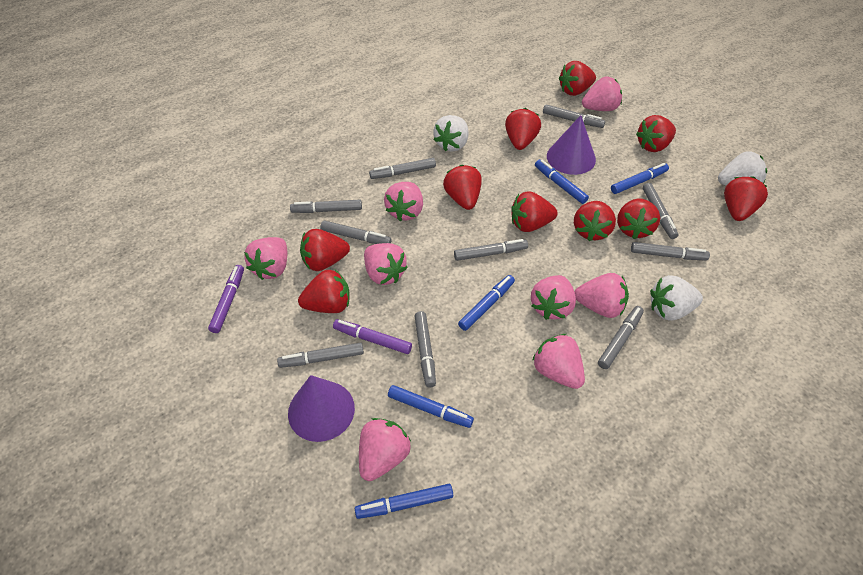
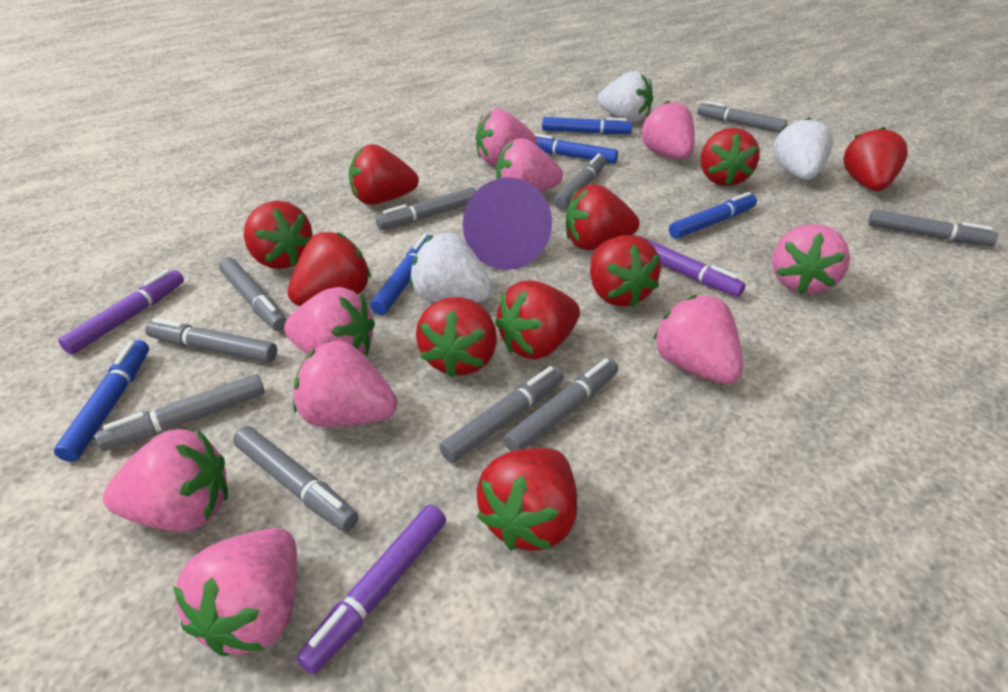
pink strawberry: [244,237,287,280] [359,418,411,481] [364,243,408,285] [384,182,423,221] [531,275,576,320] [532,334,585,389] [575,273,629,318] [582,76,622,111] = 8 -> [103,429,228,532] [173,528,297,656] [284,287,375,356] [293,341,397,427] [476,109,537,165] [496,138,563,192] [641,101,695,159] [653,295,743,384] [772,224,850,294] = 9
purple cone: [288,375,355,442] [547,115,596,175] = 2 -> [463,177,552,270] = 1
purple marker: [208,265,244,333] [333,319,412,354] = 2 -> [58,269,184,354] [296,505,446,674] [638,236,746,297] = 3

